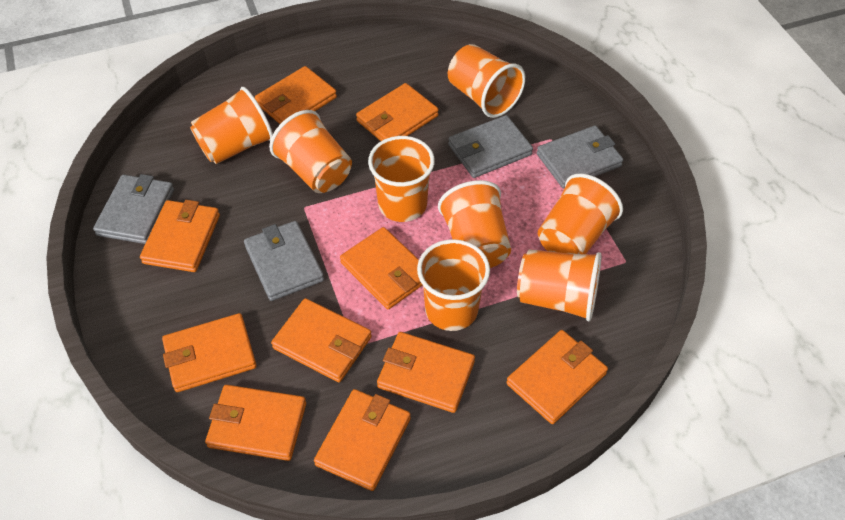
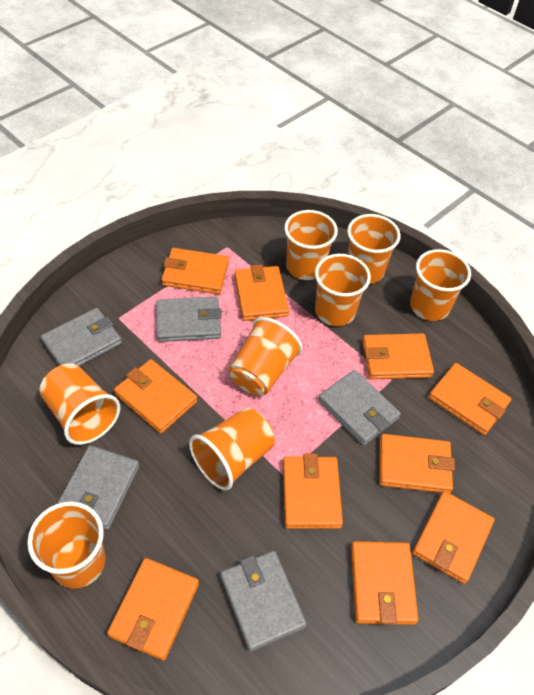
grey wallet: [93,174,174,244] [244,221,324,301] [448,115,533,178] [537,125,623,189] = 4 -> [41,308,122,366] [57,445,139,530] [156,297,222,342] [220,551,307,652] [318,370,401,445] = 5

